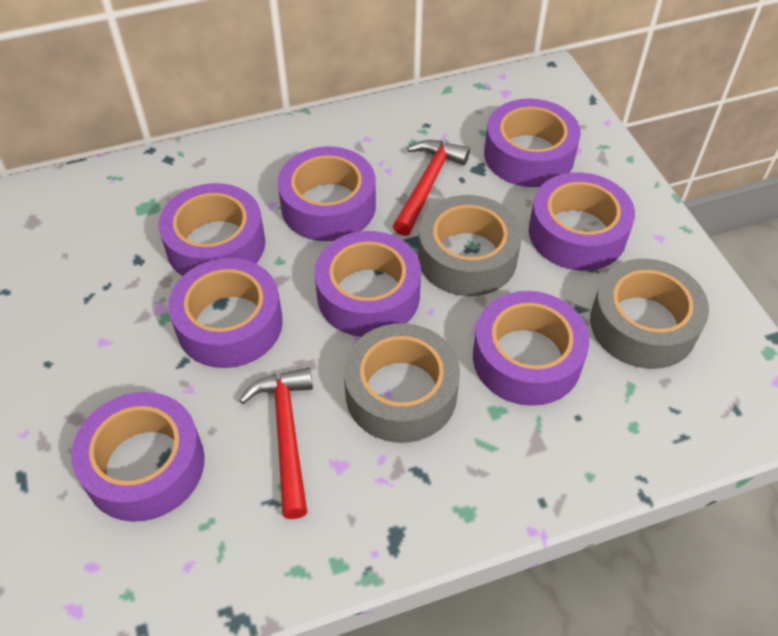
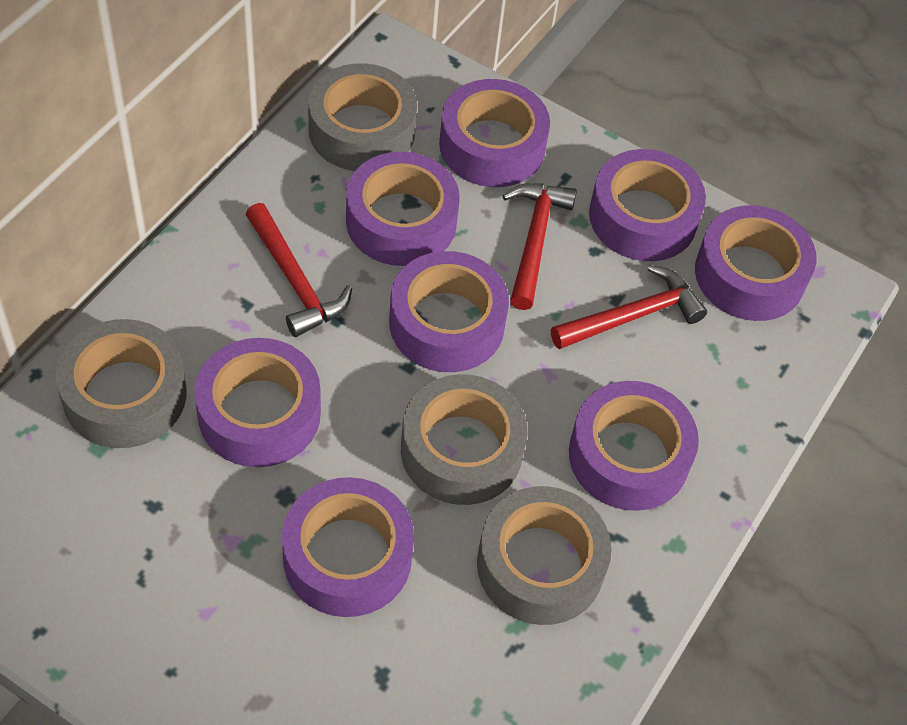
grey tape: [344,323,460,443] [418,195,522,296] [590,259,709,369] = 3 -> [56,319,186,448] [308,63,417,171] [401,374,528,505] [477,486,612,625] = 4
red hammer: [239,367,313,519] [393,140,470,236] = 2 -> [246,203,352,337] [503,183,577,310] [551,265,707,349] = 3

